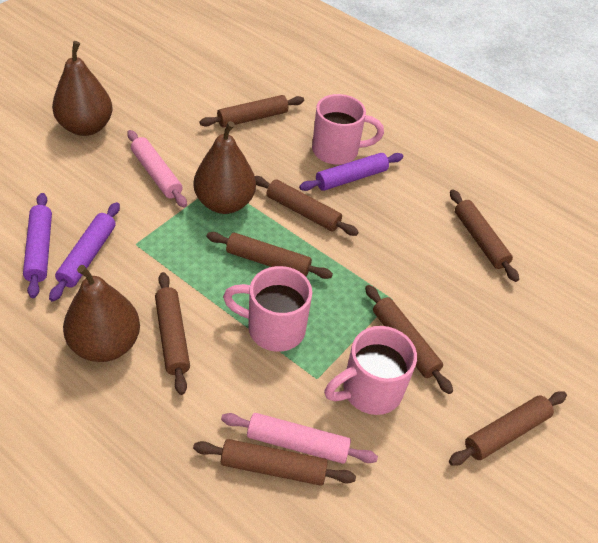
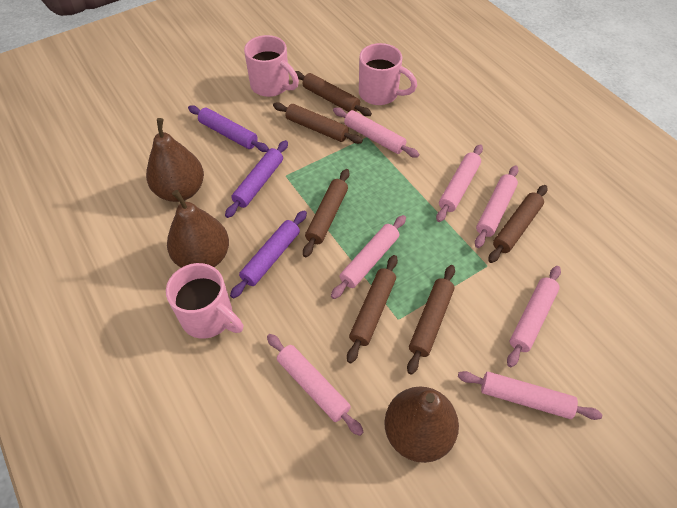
brown rolling pin: [155,272,190,395] [193,439,356,486] [200,95,304,127] [207,232,333,279] [255,176,359,236] [365,285,453,394] [449,391,567,466] [450,189,519,282] = 8 -> [273,102,363,144] [295,71,372,116] [303,169,349,257] [347,255,398,363] [407,265,455,375] [488,185,547,263] = 6
pink rolling pin: [127,130,187,208] [221,413,378,464] = 2 -> [267,334,363,436] [331,215,406,299] [333,108,419,158] [436,144,483,222] [458,371,602,420] [475,165,519,248] [507,266,561,367] = 7

